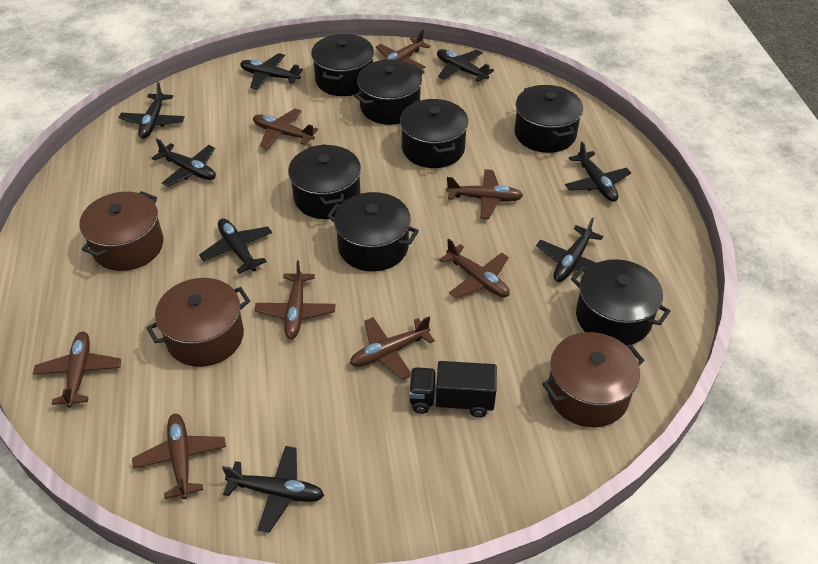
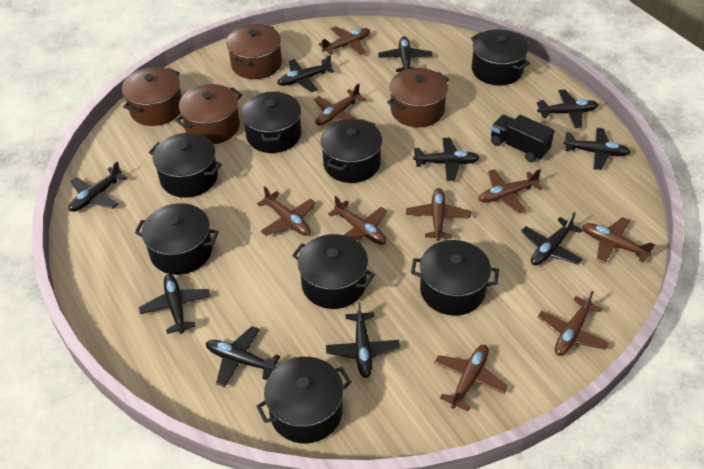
black plane: [118,82,185,139] [152,138,216,187] [199,218,272,274] [222,446,324,533] [240,53,303,90] [437,49,494,82] [536,217,603,282] [565,141,631,202] = 8 -> [68,161,127,212] [139,274,210,334] [206,326,280,387] [277,55,334,92] [326,302,400,378] [378,36,433,72] [413,138,480,181] [521,212,583,265] [537,89,598,128] [563,128,630,170] = 10
black pot: [288,144,361,219] [311,34,374,96] [327,192,419,272] [354,60,424,125] [400,99,468,168] [514,85,583,153] [571,259,670,345] = 7 -> [135,203,219,275] [149,133,222,198] [241,91,301,153] [256,357,352,443] [292,234,375,309] [321,119,382,183] [411,240,499,316] [471,29,530,86] = 8
brown plane: [33,332,121,408] [132,413,226,499] [253,109,318,149] [254,261,336,339] [350,317,435,380] [376,29,430,69] [439,239,510,298] [446,169,523,219] = 8 -> [257,186,316,236] [314,83,366,125] [319,26,370,55] [328,196,387,245] [406,188,471,241] [434,345,508,411] [478,169,543,214] [538,291,609,356] [582,217,655,264] = 9
brown pot: [80,191,164,271] [147,278,250,367] [542,332,645,427] = 3 -> [122,67,182,126] [175,84,242,144] [226,24,282,79] [387,68,449,127] = 4

